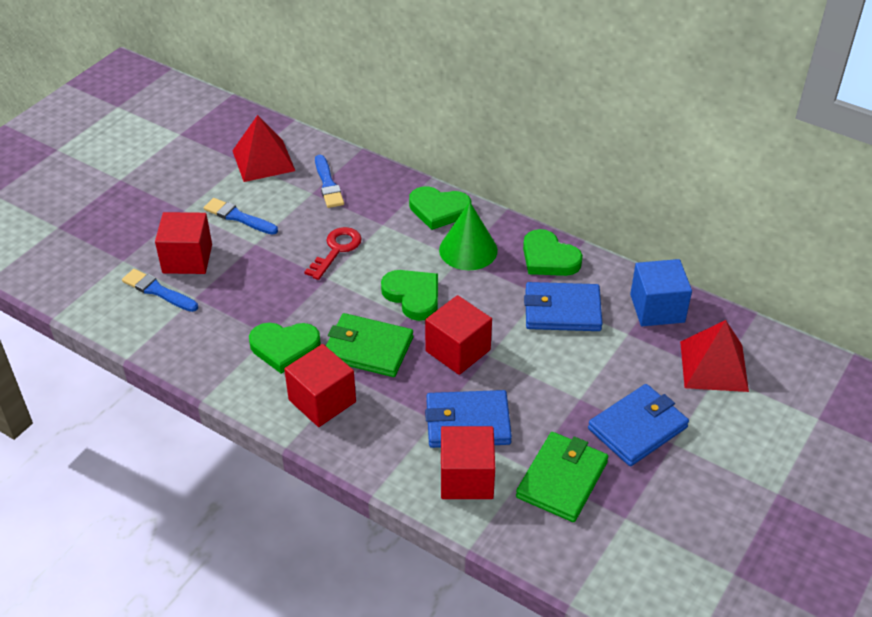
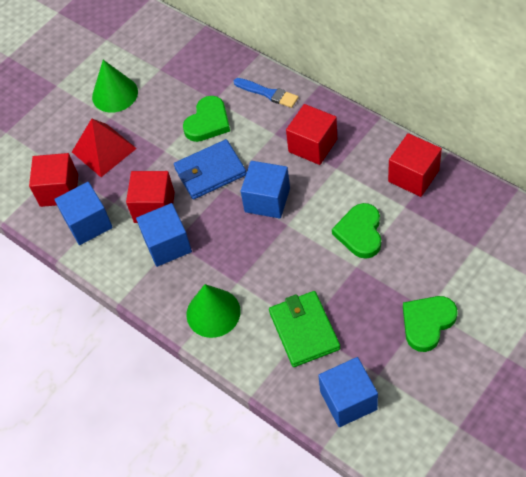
blue brush: [122,269,198,312] [204,198,278,235] [315,155,344,208] = 3 -> [234,78,299,108] = 1
blue cube: [630,259,692,326] = 1 -> [54,182,113,245] [136,203,192,267] [241,161,290,219] [318,357,378,427] = 4
blue wallet: [425,390,512,448] [524,282,603,331] [588,384,689,466] = 3 -> [174,139,246,199] = 1
green cone: [439,202,498,270] = 1 -> [92,60,138,113] [186,284,241,338] = 2
green heart: [249,323,321,374] [381,270,438,321] [409,186,472,230] [523,229,583,276] = 4 -> [183,96,230,142] [332,203,381,259] [403,296,457,352] = 3
green wallet: [326,313,413,377] [516,432,608,522] = 2 -> [269,291,340,367] = 1
red key: [304,227,362,280] = 1 -> none = 0
red pyramid: [232,115,295,182] [680,320,749,392] = 2 -> [72,119,137,177] = 1

